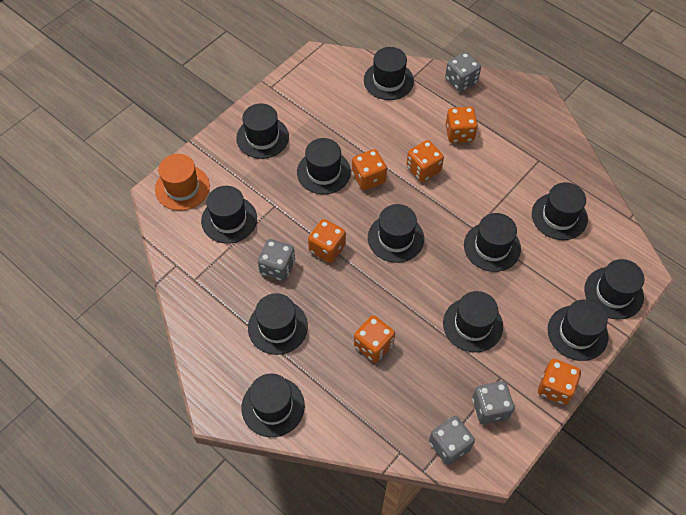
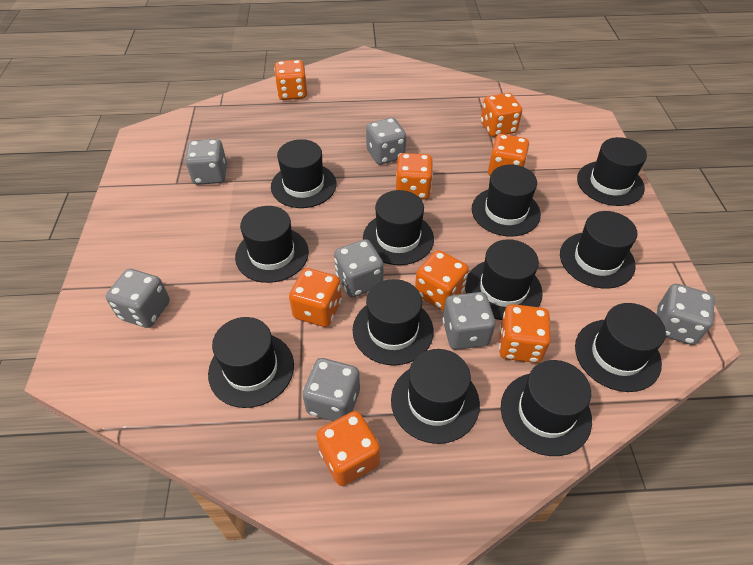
grey dice: [258,239,295,281] [429,416,475,465] [445,52,481,92] [472,381,514,424] = 4 -> [105,269,170,328] [185,139,227,185] [302,358,360,421] [334,239,384,297] [366,118,406,165] [442,292,495,350] [657,284,715,345] = 7
orange dice: [308,219,346,263] [352,149,387,190] [354,315,395,362] [406,140,444,182] [445,107,478,143] [538,359,581,405] = 6 -> [274,60,308,100] [289,268,342,327] [316,411,380,486] [396,153,433,199] [415,250,469,311] [480,93,522,137] [488,134,529,176] [499,304,551,363] = 8
orange hat: [155,154,210,211] = 1 -> none = 0

